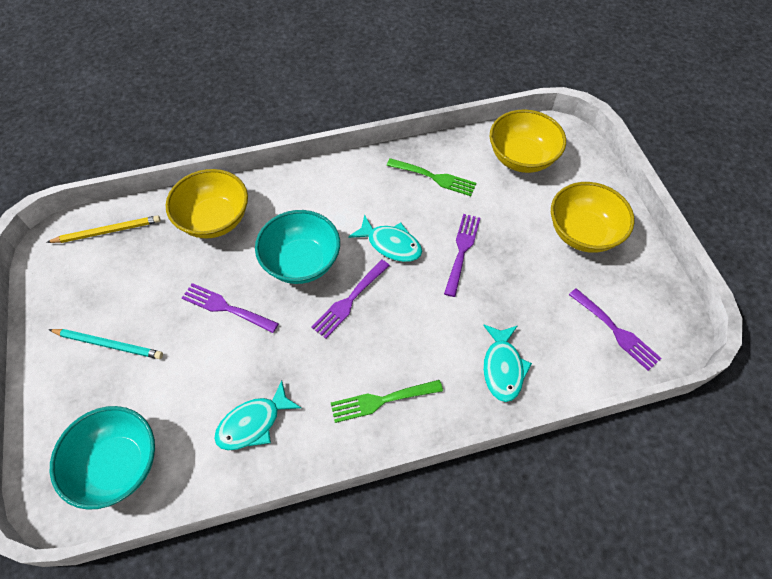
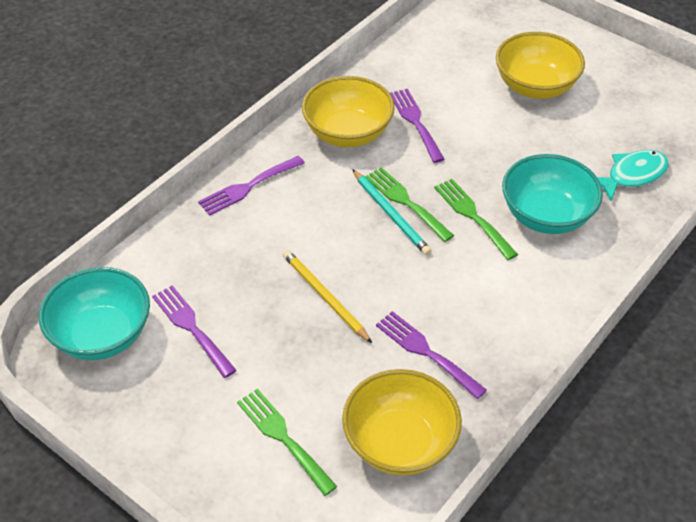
green fork: [331,380,443,423] [387,158,476,196] = 2 -> [237,389,337,496] [365,167,454,242] [434,179,518,260] = 3
turquoise fish: [214,380,301,450] [348,214,422,262] [483,324,532,402] = 3 -> [597,150,669,201] = 1

